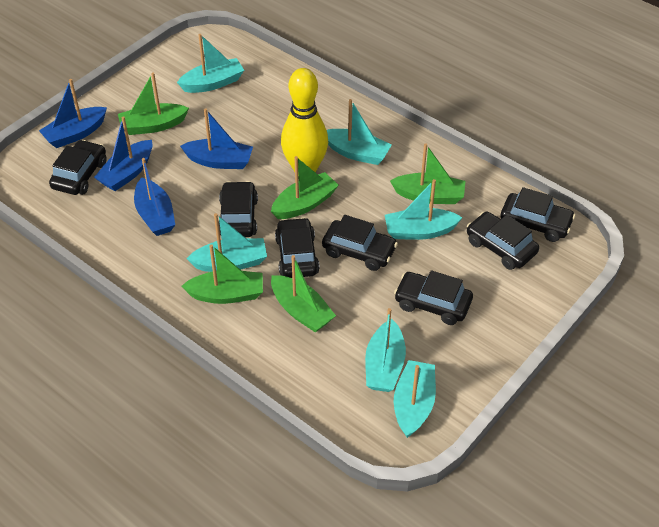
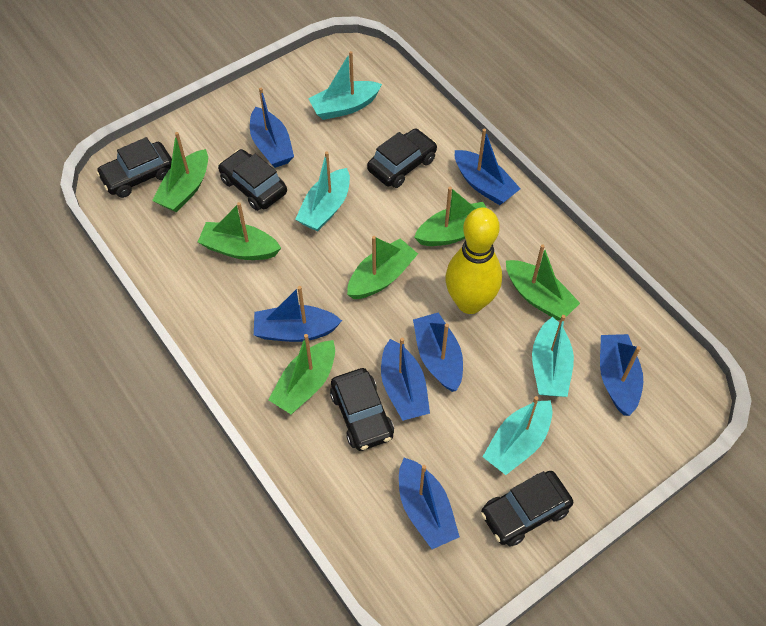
black car: [49,140,107,195] [218,181,258,237] [275,217,320,278] [322,215,398,271] [394,270,473,325] [467,212,539,270] [501,187,575,242] = 7 -> [96,137,172,198] [218,149,287,211] [330,368,394,451] [367,129,437,188] [481,471,573,547] = 5
blue boat: [39,79,107,148] [94,116,152,191] [134,158,175,236] [180,108,253,169] = 4 -> [250,88,294,168] [254,286,342,342] [381,337,430,421] [399,458,460,549] [413,312,463,392] [455,129,521,205] [600,334,643,416] = 7
green boat: [118,72,189,135] [181,244,263,304] [271,156,339,219] [271,255,336,333] [390,143,465,204] = 5 -> [152,132,208,212] [198,202,281,260] [268,334,335,414] [347,236,418,299] [414,187,487,246] [506,244,580,320] = 6
turquoise boat: [177,34,244,93] [187,213,267,272] [327,99,392,165] [365,308,406,392] [385,179,463,240] [394,360,436,438] = 6 -> [295,151,350,231] [308,51,382,120] [483,396,552,475] [532,315,574,397] = 4

